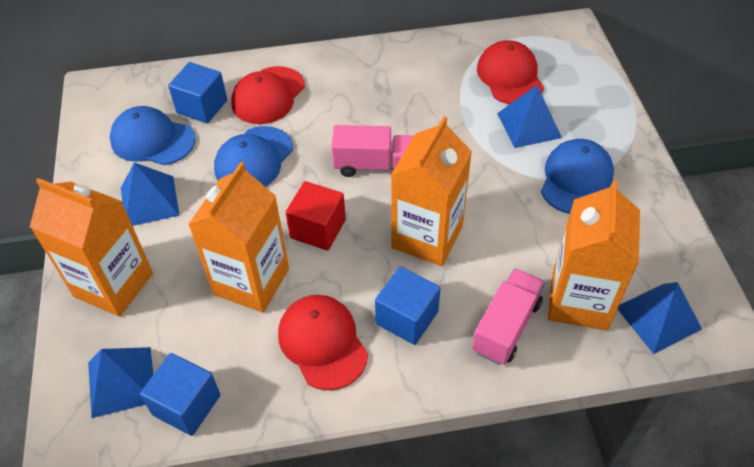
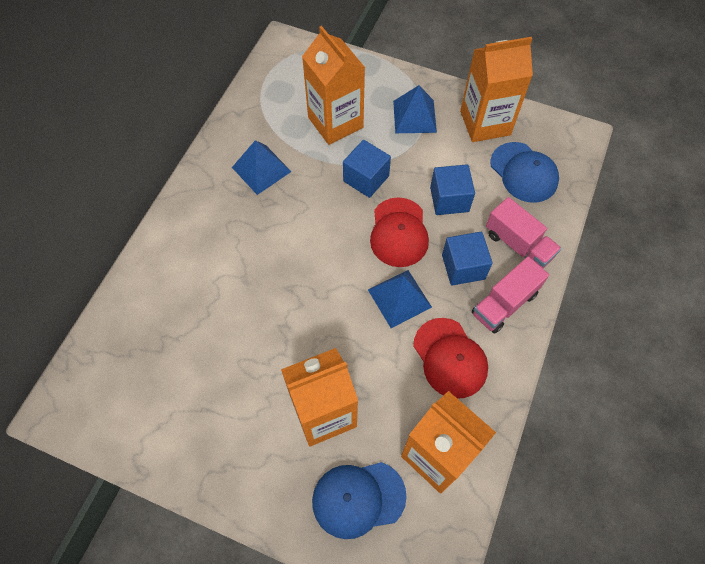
blue cap: [110,106,195,165] [214,126,293,187] [541,139,614,214] = 3 -> [312,462,407,539] [490,142,559,203] = 2
blue pyramid: [88,347,153,418] [121,162,180,226] [497,85,562,148] [618,282,702,354] = 4 -> [232,140,292,195] [368,270,432,328] [393,85,437,133] = 3
red cap: [231,66,305,124] [278,295,368,390] [477,40,544,104] = 3 -> [370,197,429,267] [413,318,488,399] = 2
red cube: [285,181,346,251] = 1 -> none = 0

